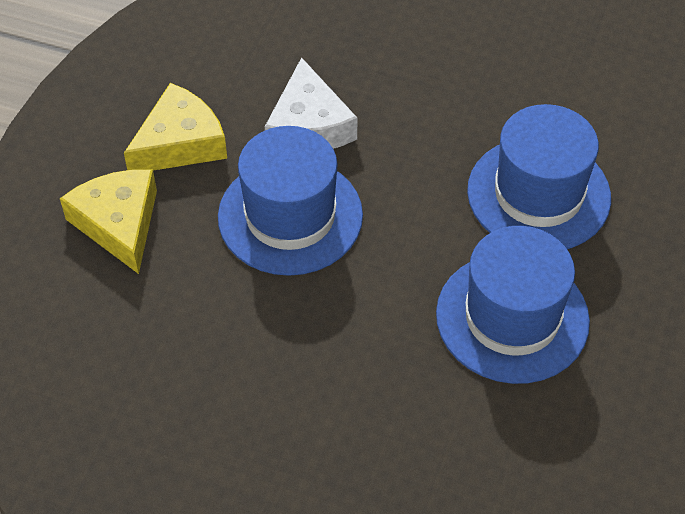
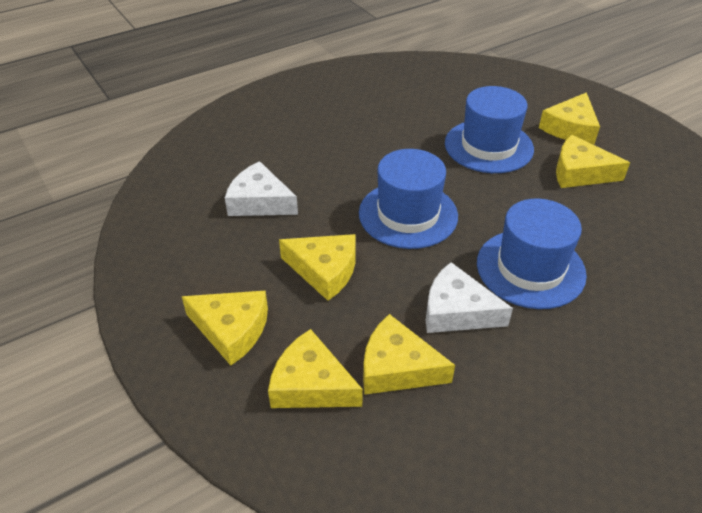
white cheese: [265,57,357,149] = 1 -> [225,161,298,216] [426,262,513,333] = 2
yellow cheese: [60,169,157,274] [124,83,227,171] = 2 -> [182,291,268,366] [268,329,363,408] [279,234,356,301] [363,314,455,395] [539,92,600,144] [556,135,630,188] = 6

